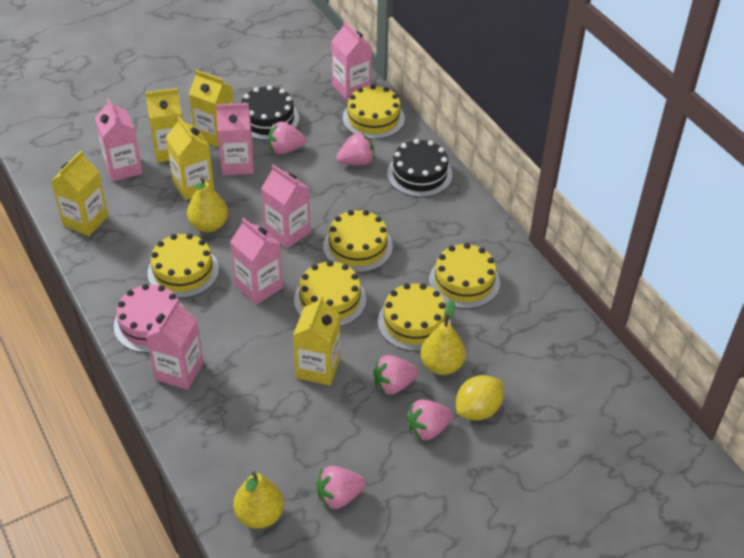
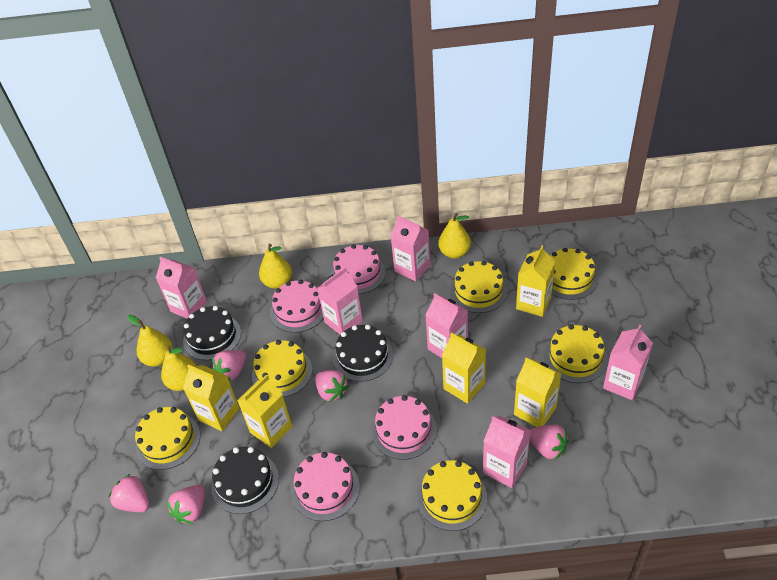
black cake: [241,85,299,140] [387,139,452,197] = 2 -> [183,306,241,360] [211,447,279,514] [333,325,393,382] = 3
pink cake: [114,284,184,353] = 1 -> [270,280,323,333] [291,452,360,521] [331,244,385,294] [371,395,437,460] = 4
yellow lemon: [456,375,503,421] = 1 -> none = 0
yellow pear: [187,177,228,232] [233,471,284,529] [420,300,466,375] = 3 -> [127,315,173,367] [161,345,197,391] [259,244,292,289] [438,213,471,259] = 4

